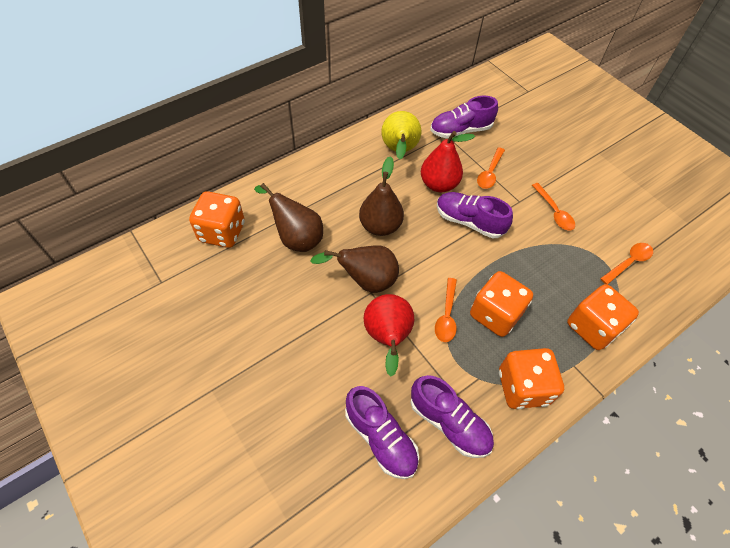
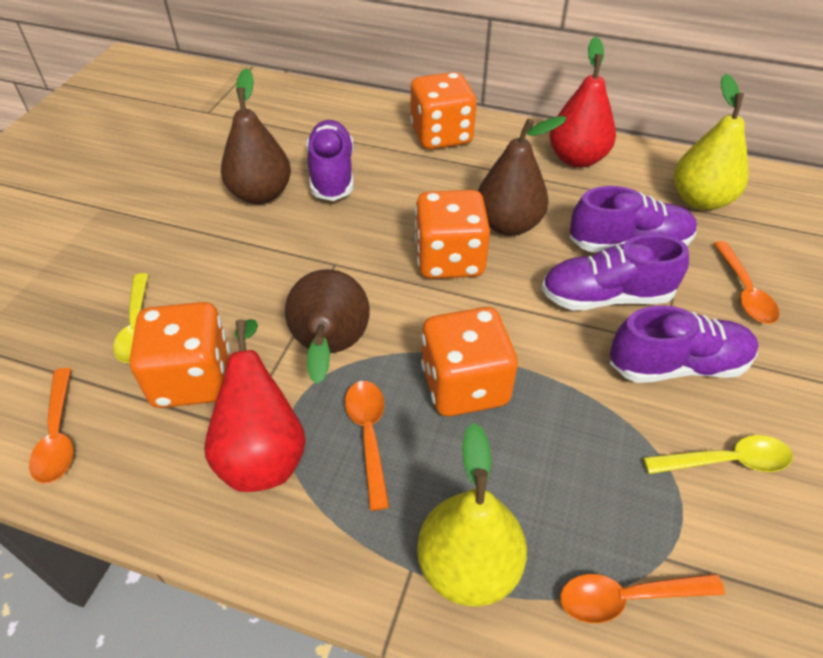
yellow pear: [381,111,421,160] = 1 -> [417,423,527,606] [674,74,748,210] = 2
yellow spoon: none = 0 -> [113,273,148,363] [643,435,793,474] = 2

